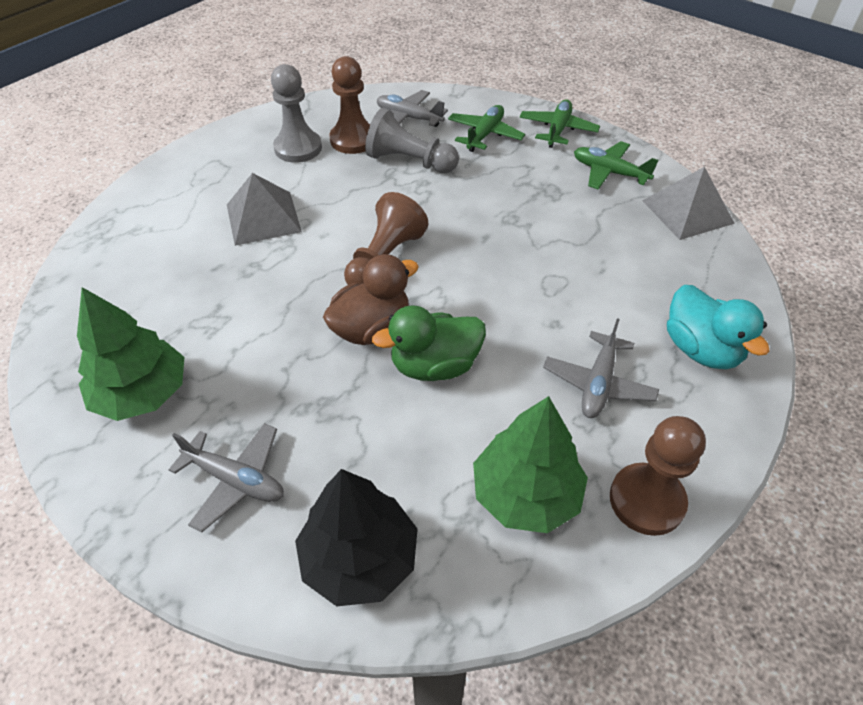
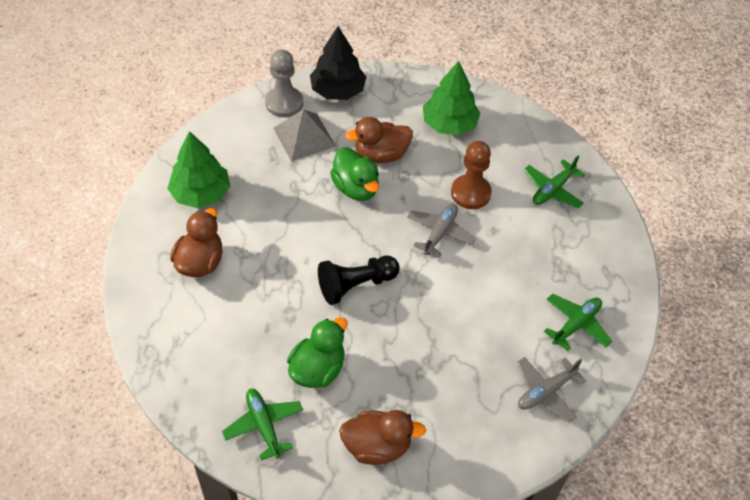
black pawn: none = 0 -> [318,256,400,305] = 1
brown duck: [323,254,419,345] = 1 -> [170,208,223,277] [339,410,426,465] [345,117,413,163] = 3
brown pawn: [329,56,370,154] [344,192,428,285] [610,416,706,536] = 3 -> [451,141,492,209] = 1
green duck: [372,305,486,381] = 1 -> [287,317,347,388] [330,147,379,201] = 2
grey pawn: [271,64,322,163] [365,108,459,173] = 2 -> [265,50,303,117] = 1
grey plane: [169,423,284,532] [377,90,448,127] [543,318,659,418] = 3 -> [407,203,476,258] [517,357,586,422] = 2
grey pyramid: [227,173,302,246] [642,167,735,240] = 2 -> [273,110,336,161] = 1
turquoise duck: [667,285,769,369] = 1 -> none = 0

